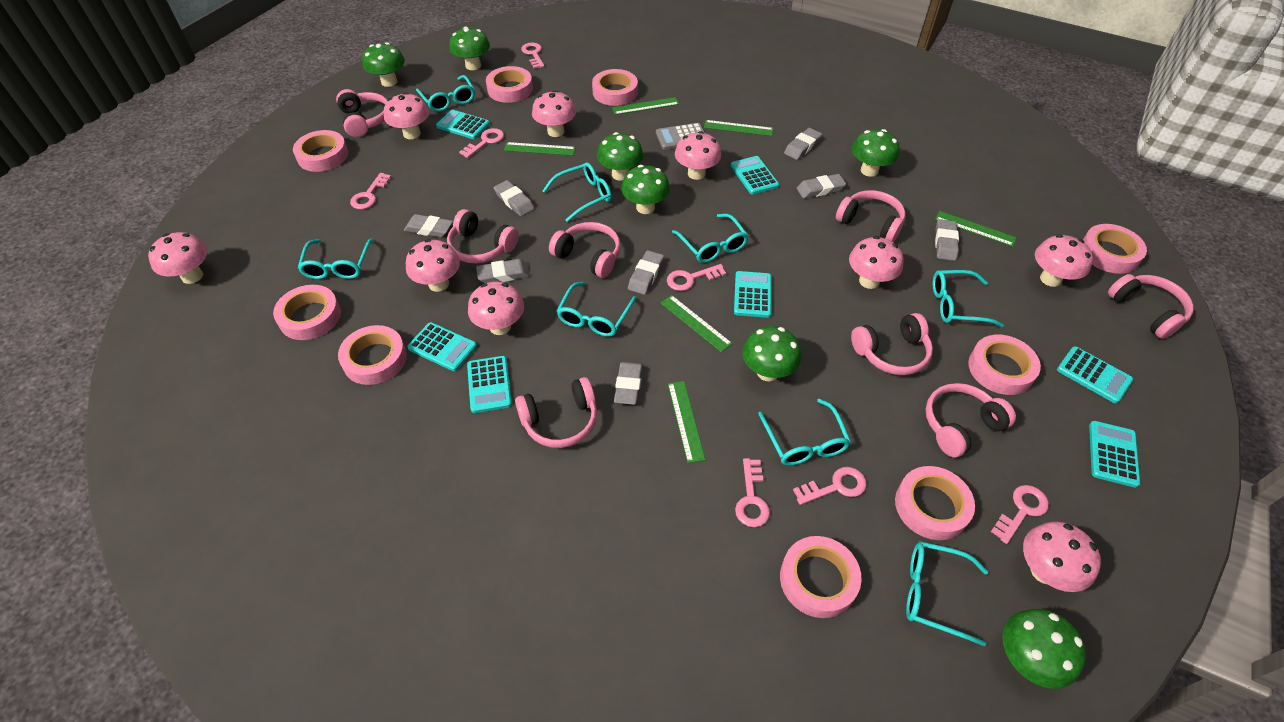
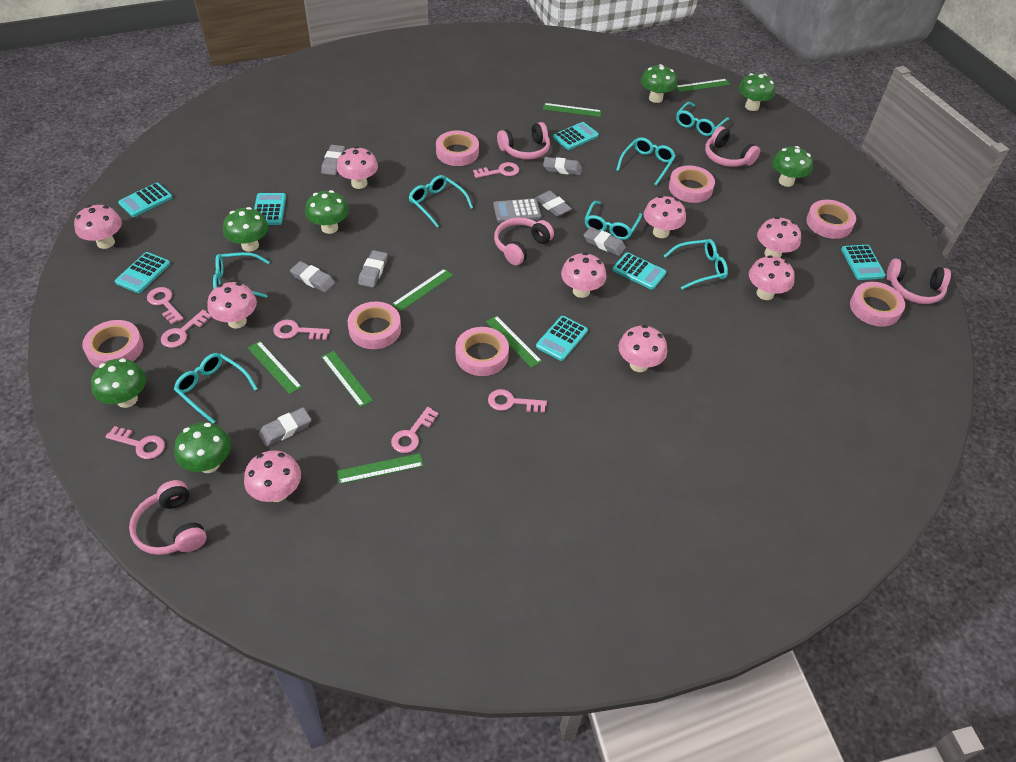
green ruler: [504,142,576,156] [612,97,679,115] [661,295,733,352] [668,381,705,463] [704,120,773,136] [935,211,1017,247] = 6 -> [248,341,302,394] [321,351,373,407] [337,453,424,484] [392,269,453,311] [486,316,542,368] [543,103,602,117] [676,79,730,92] = 7
grey eraser: [404,214,453,237] [476,259,530,283] [494,180,534,216] [614,362,643,405] [628,250,664,295] [784,128,822,160] [797,174,846,198] [935,219,959,261] = 8 -> [259,407,311,447] [290,261,335,292] [321,145,345,175] [358,250,388,288] [535,191,572,217] [543,157,582,175] [584,227,626,256] = 7
pink headphones: [336,89,388,137] [447,209,519,263] [515,377,597,448] [549,222,621,278] [836,190,905,242] [851,313,933,375] [925,383,1016,458] [1108,274,1194,339] = 8 -> [129,480,207,555] [494,217,554,265] [497,122,550,160] [705,126,760,167] [887,259,951,304] = 5
pink tape: [273,285,341,340] [293,130,348,172] [338,325,407,385] [486,66,533,103] [592,69,638,106] [780,536,862,618] [895,466,975,540] [968,335,1041,395] [1083,224,1147,274] = 9 -> [82,320,143,368] [348,302,401,349] [436,130,479,166] [455,327,509,376] [669,165,715,203] [806,200,856,239] [850,282,905,327] = 7
turquoise glasses: [298,238,373,279] [416,75,475,112] [543,162,612,222] [557,282,636,337] [672,214,749,263] [758,399,851,466] [906,541,988,646] [932,270,1004,327] = 8 -> [174,353,258,424] [213,252,270,298] [409,175,473,227] [585,201,642,240] [616,137,676,185] [664,239,728,290] [676,102,730,136] = 7

